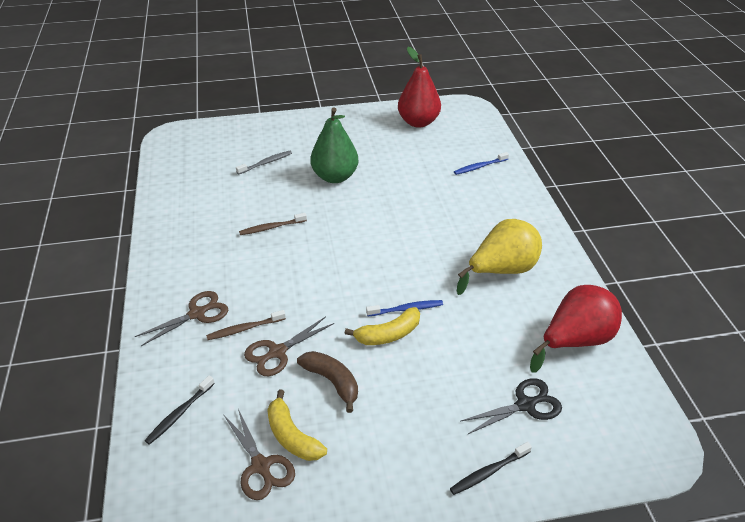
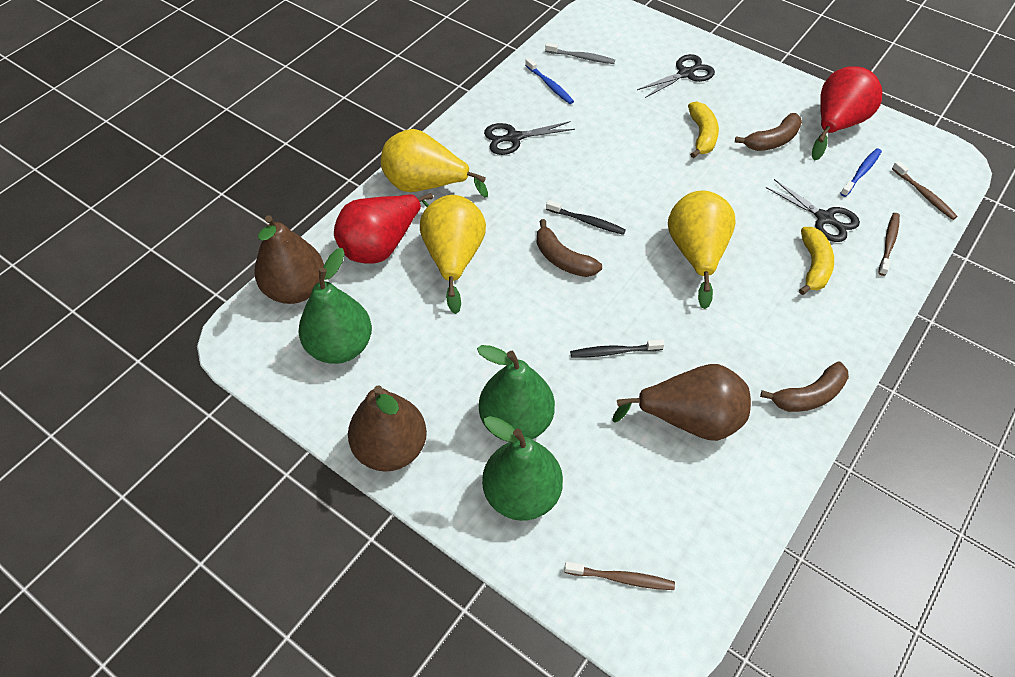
black scissors: [461,378,562,434] = 1 -> [484,121,575,155] [637,54,715,98] [766,179,860,242] = 3
brown banana: [297,351,358,413] = 1 -> [536,219,602,277] [735,113,802,151] [760,362,849,412] = 3
brown pear: none = 0 -> [255,215,324,304] [348,385,427,472] [612,364,751,441] = 3
brown scissors: [135,291,228,346] [223,409,295,500] [244,316,334,376] = 3 -> none = 0
brown toothbrush: [206,310,286,340] [239,213,307,235] = 2 -> [564,562,675,590] [879,213,900,276] [892,161,957,220] = 3
green pear: [310,107,359,183] = 1 -> [299,248,372,364] [477,345,555,442] [482,416,563,521] = 3
yellow pear: [457,219,542,295] = 1 -> [381,129,488,198] [420,195,486,314] [668,190,736,309] = 3

